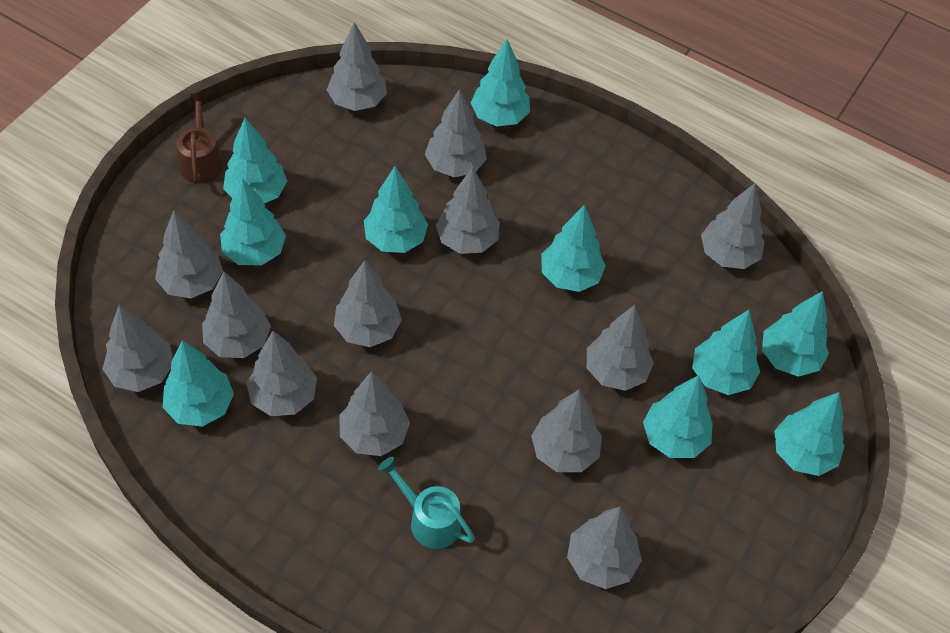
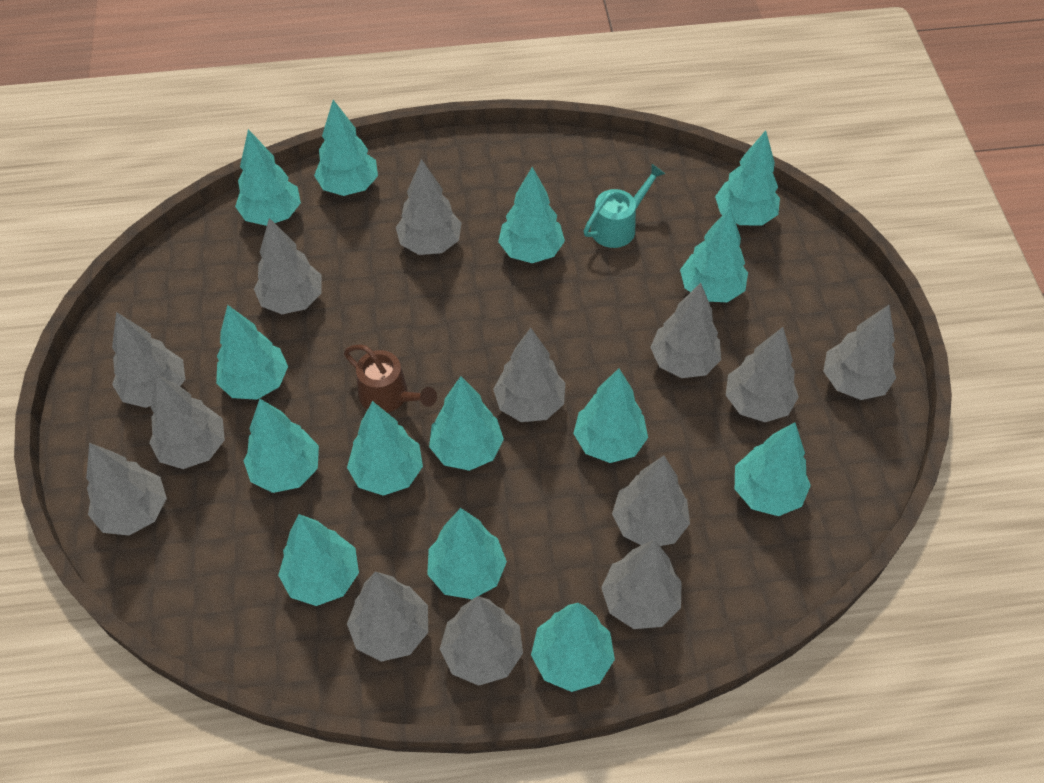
turquoise tree: [163,340,234,427] [220,178,286,266] [223,118,287,203] [364,166,428,253] [471,39,530,127] [542,205,606,292] [643,375,713,458] [692,310,760,395] [762,291,829,377] [774,392,845,476] = 10 -> [216,305,288,400] [235,129,301,226] [243,399,319,493] [278,514,359,606] [314,100,378,196] [347,401,423,496] [427,508,507,599] [429,376,504,471] [498,167,565,263] [531,603,615,692] [573,368,648,463] [680,207,748,302] [715,130,780,226] [735,422,811,516] = 14

